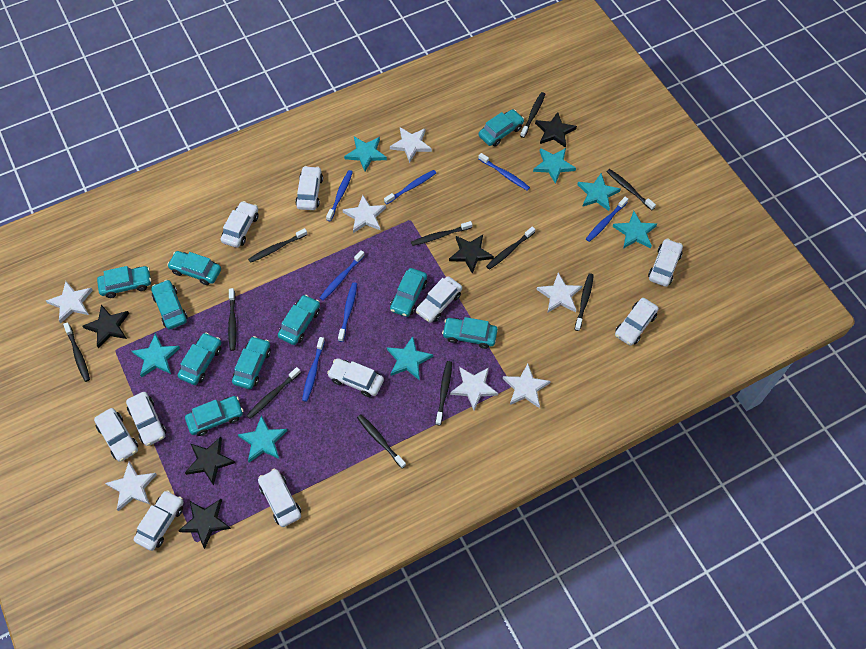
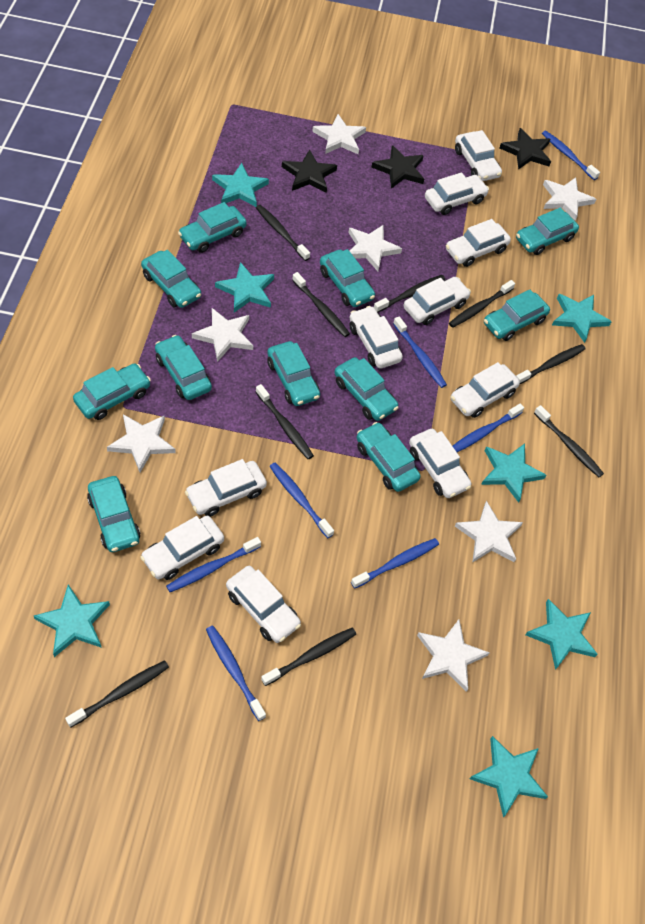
black star: [82,305,129,348] [178,499,231,549] [185,437,235,486] [449,235,494,274] [535,112,577,148] = 5 -> [282,150,337,193] [372,145,424,189] [500,128,551,169] = 3
black toothbrush: [63,322,90,382] [228,288,237,351] [246,367,301,419] [248,228,308,263] [357,414,406,468] [411,221,472,246] [436,361,452,425] [486,226,535,270] [520,92,545,138] [574,273,594,331] [607,169,656,210] = 11 -> [65,660,169,727] [256,205,310,261] [256,384,314,459] [261,628,356,686] [292,272,350,337] [374,275,445,313] [449,280,515,328] [516,344,585,384] [534,405,604,477] = 9
turquoise car: [97,266,151,298] [151,280,188,330] [167,251,221,285] [178,333,221,385] [185,396,243,436] [232,336,271,389] [278,295,320,345] [390,268,427,317] [442,317,498,349] [479,109,524,146] = 10 -> [73,363,151,420] [87,476,140,552] [141,250,201,308] [155,335,212,400] [178,202,247,253] [267,341,320,406] [320,249,375,307] [334,357,399,421] [357,422,421,492] [484,289,550,341] [516,207,579,255] = 11

